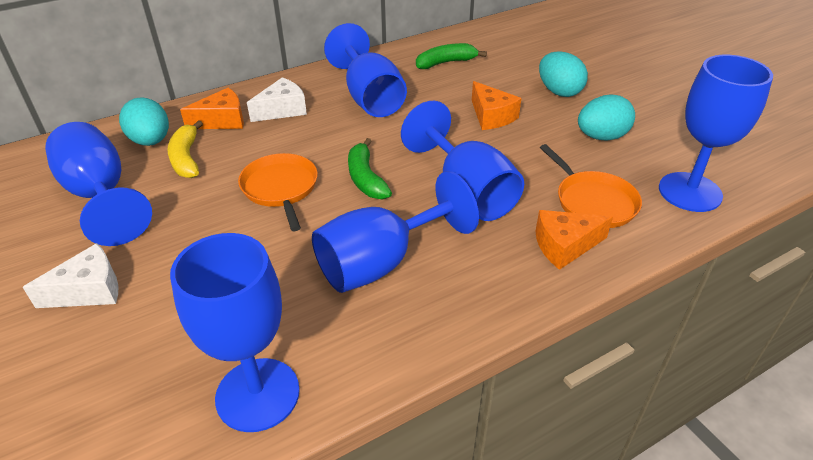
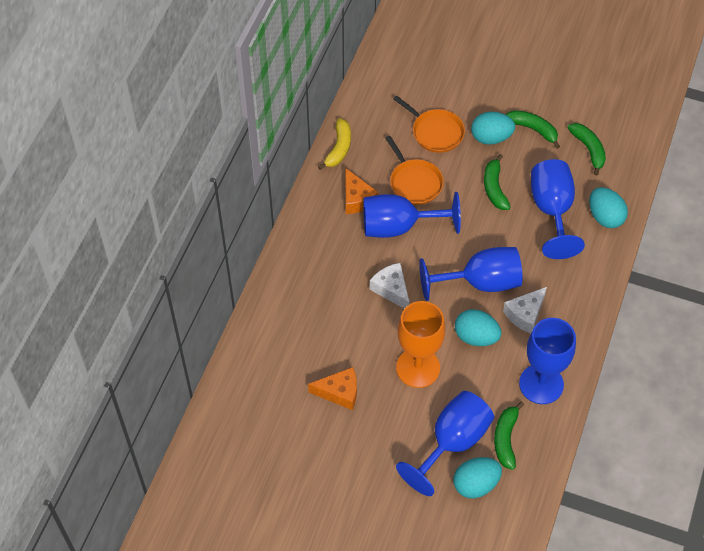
blue goblet: [45,122,152,246] [170,233,300,432] [312,171,479,293] [324,23,407,117] [401,101,524,221] [659,55,773,212] = 6 -> [363,192,461,238] [396,391,494,496] [419,247,523,301] [519,318,576,404] [531,159,585,259] = 5
green banana: [348,138,392,199] [416,43,487,69] = 2 -> [484,154,511,210] [494,401,524,470] [506,110,560,149] [568,123,606,176] = 4
orange cheese: [180,88,244,129] [472,81,521,130] [536,210,613,270] = 3 -> [308,367,357,410] [345,168,378,214] = 2
orange goblet: none = 0 -> [396,301,445,388] = 1
turquoise egg: [119,97,169,146] [539,51,588,97] [578,94,635,141] = 3 -> [453,457,502,498] [455,309,502,346] [471,112,515,145] [589,187,628,228] = 4

